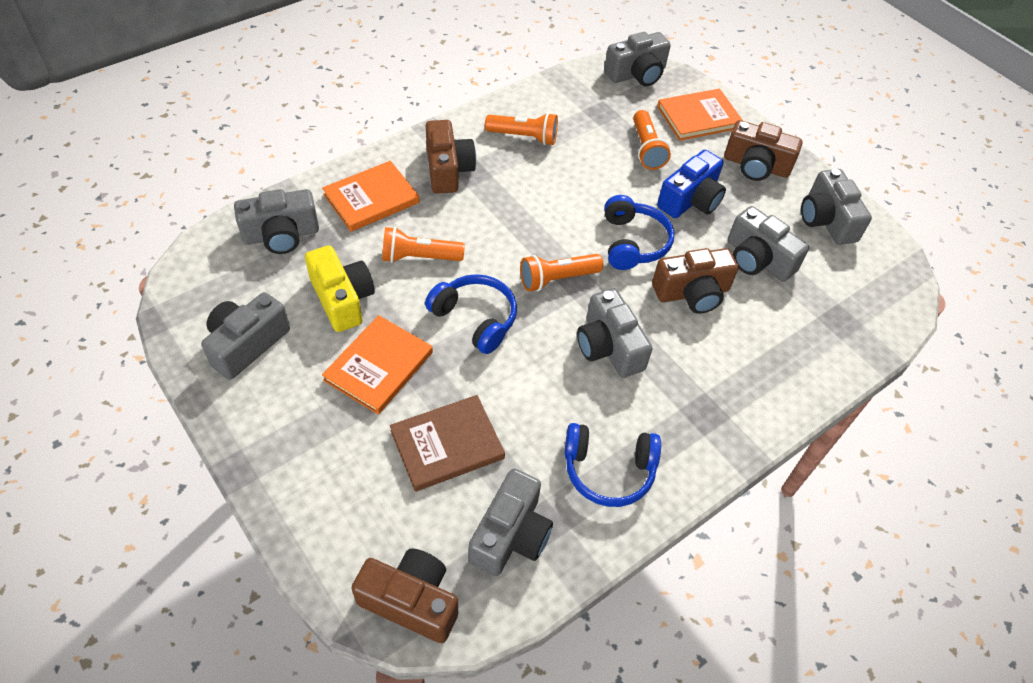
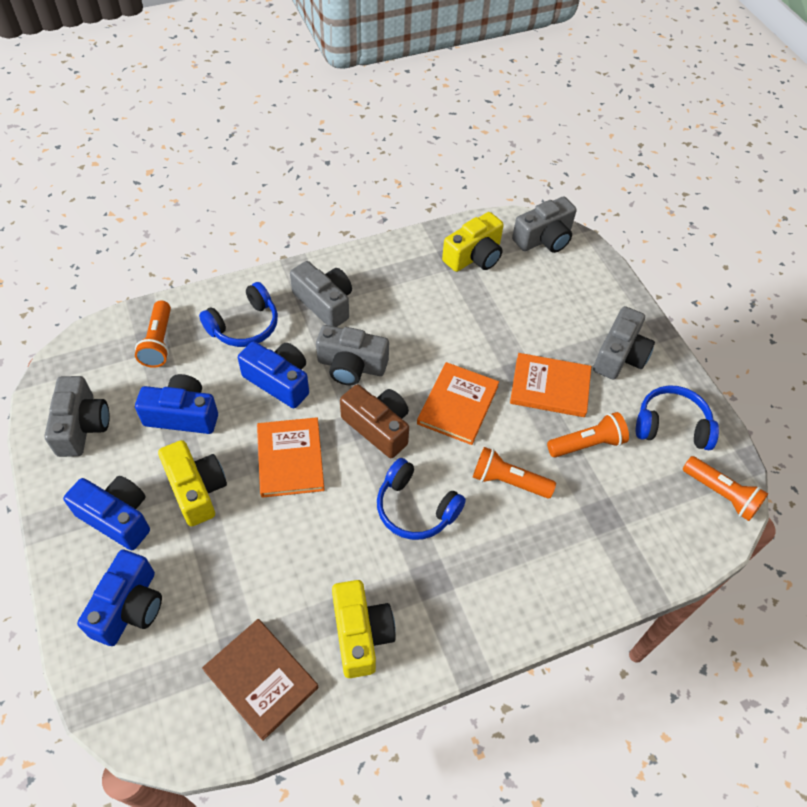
blue camera: [657,150,726,218] = 1 -> [63,476,150,550] [77,549,162,646] [135,374,218,434] [238,341,309,408] = 4
brown camera: [352,548,458,643] [426,120,476,194] [652,248,739,314] [724,120,802,181] = 4 -> [340,384,409,458] = 1
grey camera: [201,292,290,380] [234,189,319,254] [468,468,553,576] [577,288,653,378] [604,32,671,86] [728,206,809,282] [801,169,872,245] = 7 -> [44,376,110,457] [290,261,352,327] [316,325,389,385] [512,196,577,253] [593,306,655,380] = 5
yellow camera: [305,245,375,332] = 1 -> [158,440,227,527] [332,580,396,678] [442,212,504,272] = 3

